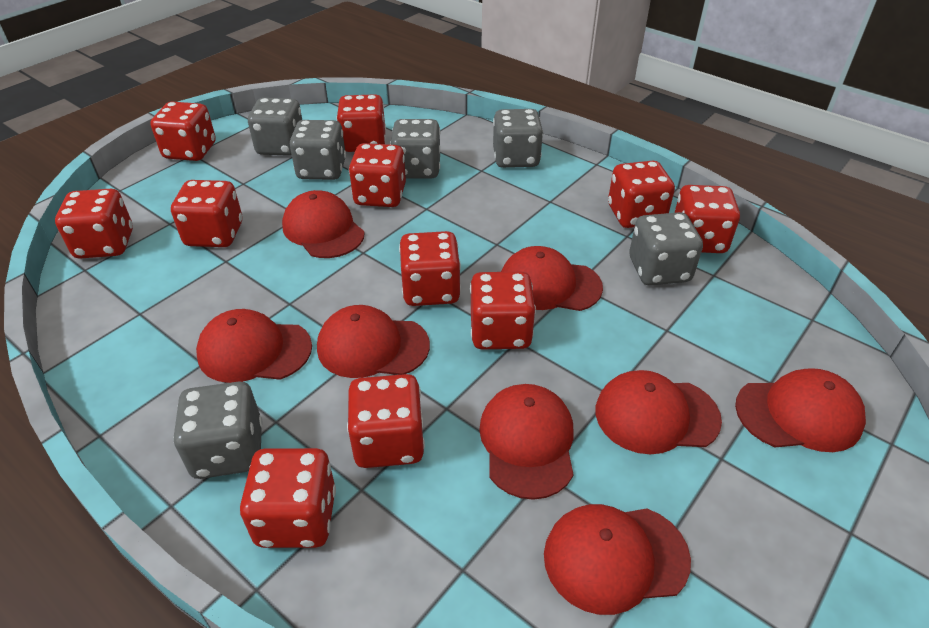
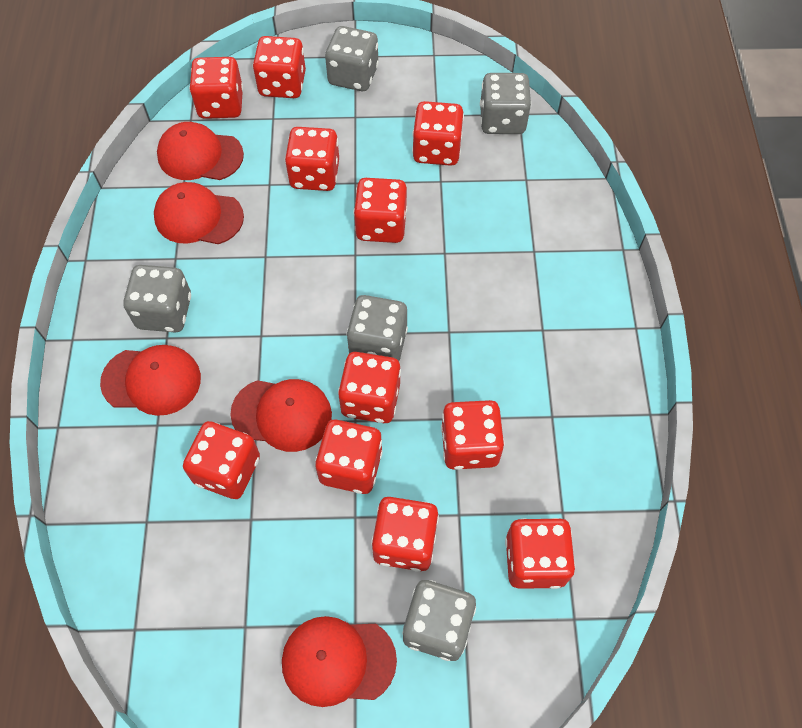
grey dice: [173,382,263,479] [248,98,302,156] [290,120,346,180] [390,119,440,179] [493,109,543,168] [629,212,703,286] = 6 -> [123,265,191,333] [325,26,379,91] [347,295,408,361] [402,580,476,661] [480,73,531,134] = 5
red cap: [196,309,312,383] [282,190,365,258] [317,305,430,378] [479,384,574,500] [501,246,603,311] [544,504,691,615] [596,370,722,454] [735,368,866,452] = 8 -> [100,345,201,416] [154,182,244,244] [157,122,244,180] [231,379,332,452] [282,616,397,707] = 5

